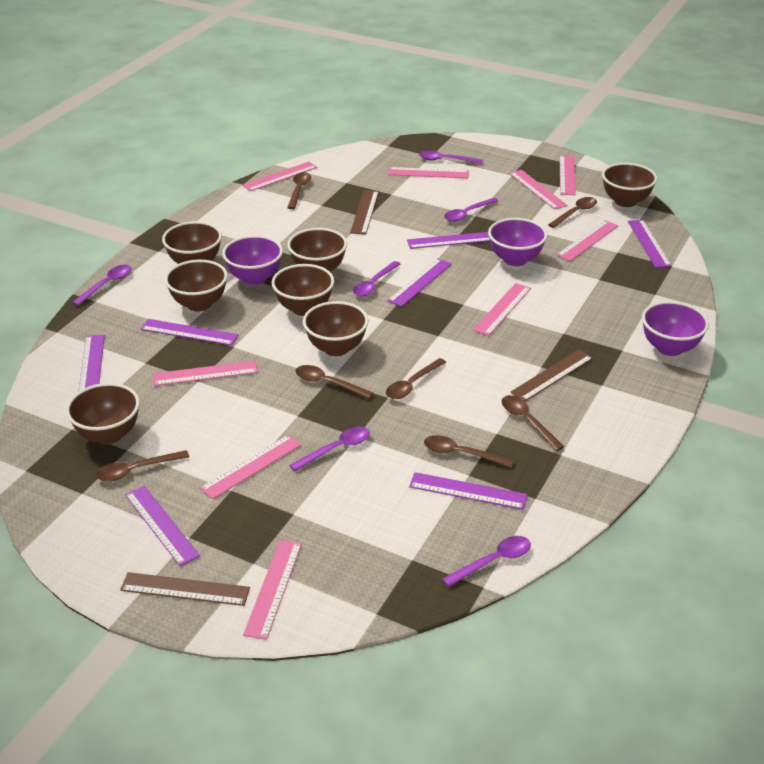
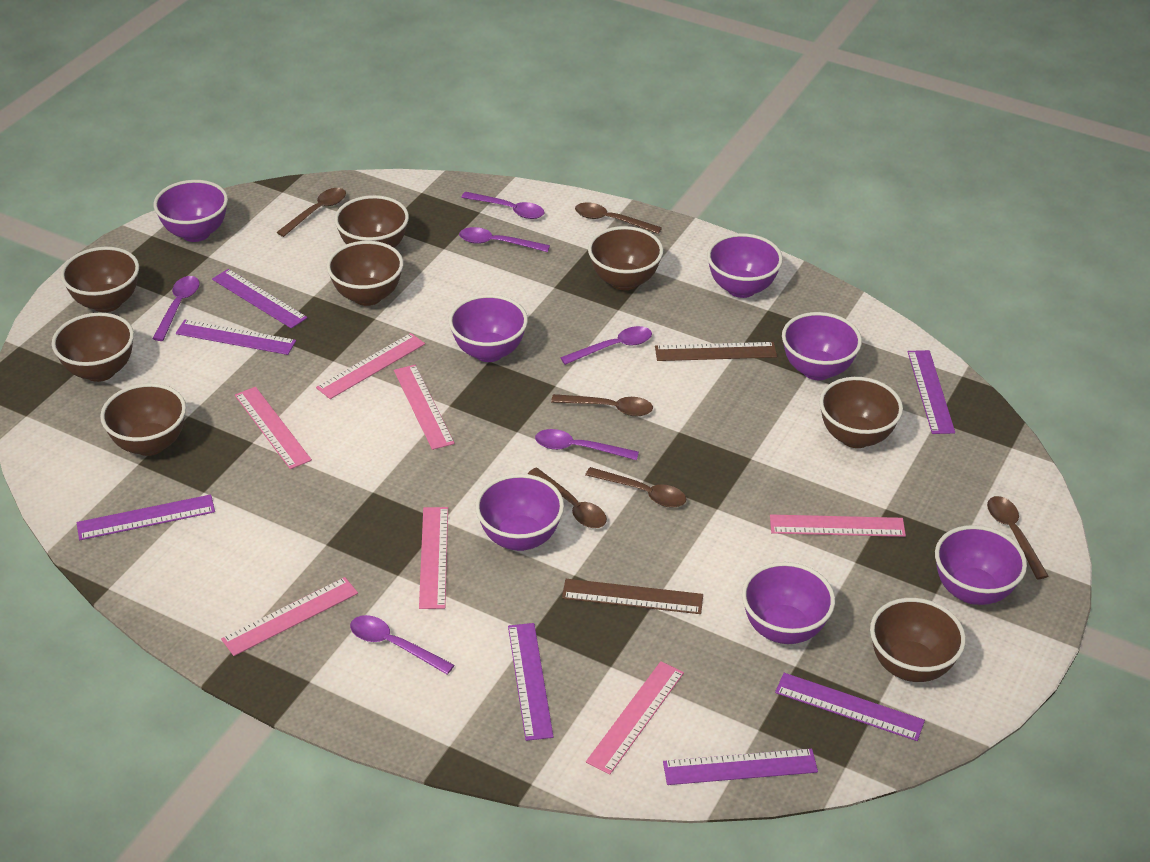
brown bowl: [66,383,140,445] [162,221,222,264] [165,260,228,312] [272,264,334,316] [287,228,347,271] [303,301,369,356] [602,163,657,207] = 7 -> [52,313,134,382] [61,247,139,312] [100,383,186,456] [327,241,403,306] [334,195,409,248] [588,226,663,290] [819,377,903,448] [870,598,966,682] = 8
brown ruler: [120,572,250,606] [350,190,379,235] [510,350,593,401] = 3 -> [562,579,703,614] [655,342,777,361] = 2
brown spoon: [96,450,189,482] [287,172,311,209] [296,365,374,399] [386,358,446,399] [424,435,514,467] [502,395,564,451] [548,197,597,228] = 7 -> [276,188,346,237] [528,467,607,528] [551,394,653,416] [575,202,662,234] [585,467,686,508] [987,496,1049,580] = 6
pink ruler: [153,361,258,386] [200,435,302,499] [242,162,317,191] [243,540,302,640] [388,167,469,178] [473,283,531,336] [509,170,567,210] [557,220,618,261] [559,155,576,195] = 9 -> [221,577,358,656] [235,387,312,469] [316,333,425,399] [394,365,455,450] [419,507,448,609] [586,661,684,775] [770,514,906,537] = 7
purple bowl: [222,235,283,285] [488,218,547,266] [642,301,709,356] = 3 -> [154,180,228,242] [449,294,528,362] [475,474,564,551] [707,233,783,298] [742,562,835,644] [782,312,862,380] [935,525,1027,605] = 7

